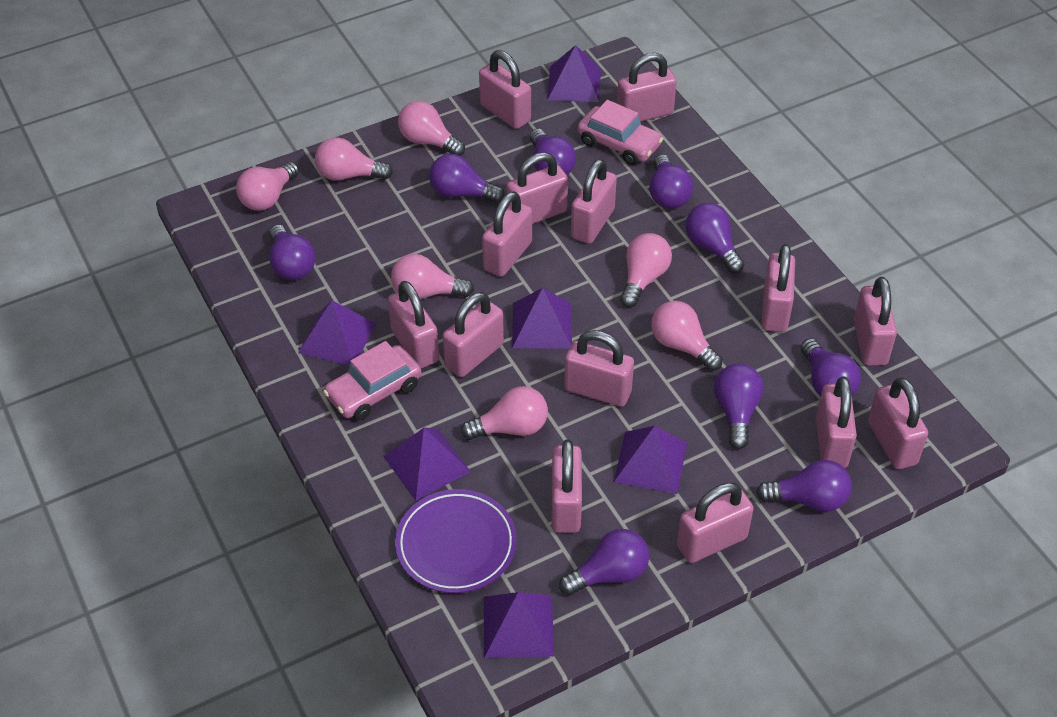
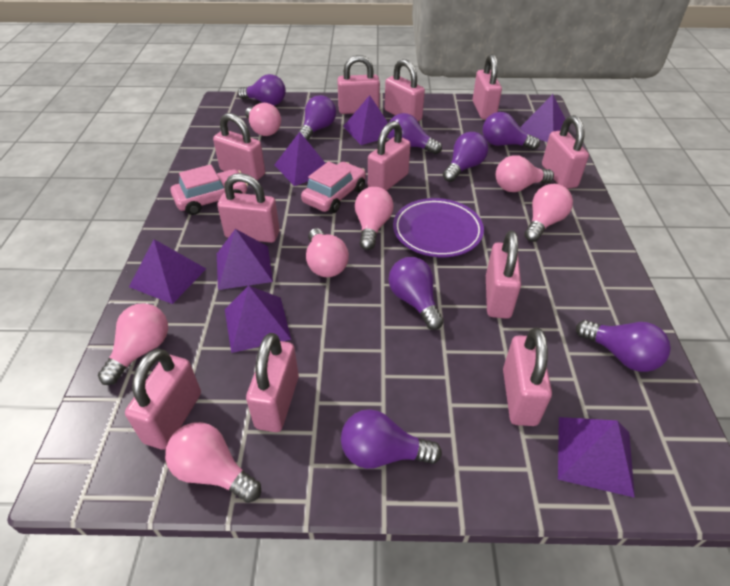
pink padlock: [388,281,439,369] [443,292,504,377] [479,50,531,129] [482,191,532,277] [506,152,568,224] [552,439,582,533] [564,330,634,407] [571,159,617,244] [617,53,677,122] [677,483,754,563] [762,244,795,332] [816,377,857,468] [854,277,897,366] [868,377,928,469] = 14 -> [125,349,201,450] [213,113,265,181] [217,173,280,243] [246,333,299,432] [337,55,380,114] [368,121,411,191] [385,59,425,121] [473,54,502,119] [486,231,521,319] [503,328,552,426] [542,115,589,189] = 11
purple light bulb: [269,225,316,280] [429,154,505,203] [530,129,576,175] [559,529,649,595] [649,155,693,209] [685,203,744,273] [714,364,763,449] [756,460,852,512] [800,338,861,396] = 9 -> [238,74,286,106] [297,95,336,141] [341,409,442,469] [388,113,442,154] [389,257,444,330] [443,132,488,182] [483,112,540,150] [576,320,671,372] = 8
purple pyramid: [298,300,376,366] [384,428,471,501] [484,592,554,658] [512,288,572,349] [547,45,601,102] [614,426,687,494] = 6 -> [129,239,206,304] [217,229,273,290] [225,286,291,353] [275,132,325,186] [343,95,389,145] [520,94,570,142] [558,417,635,498] = 7

